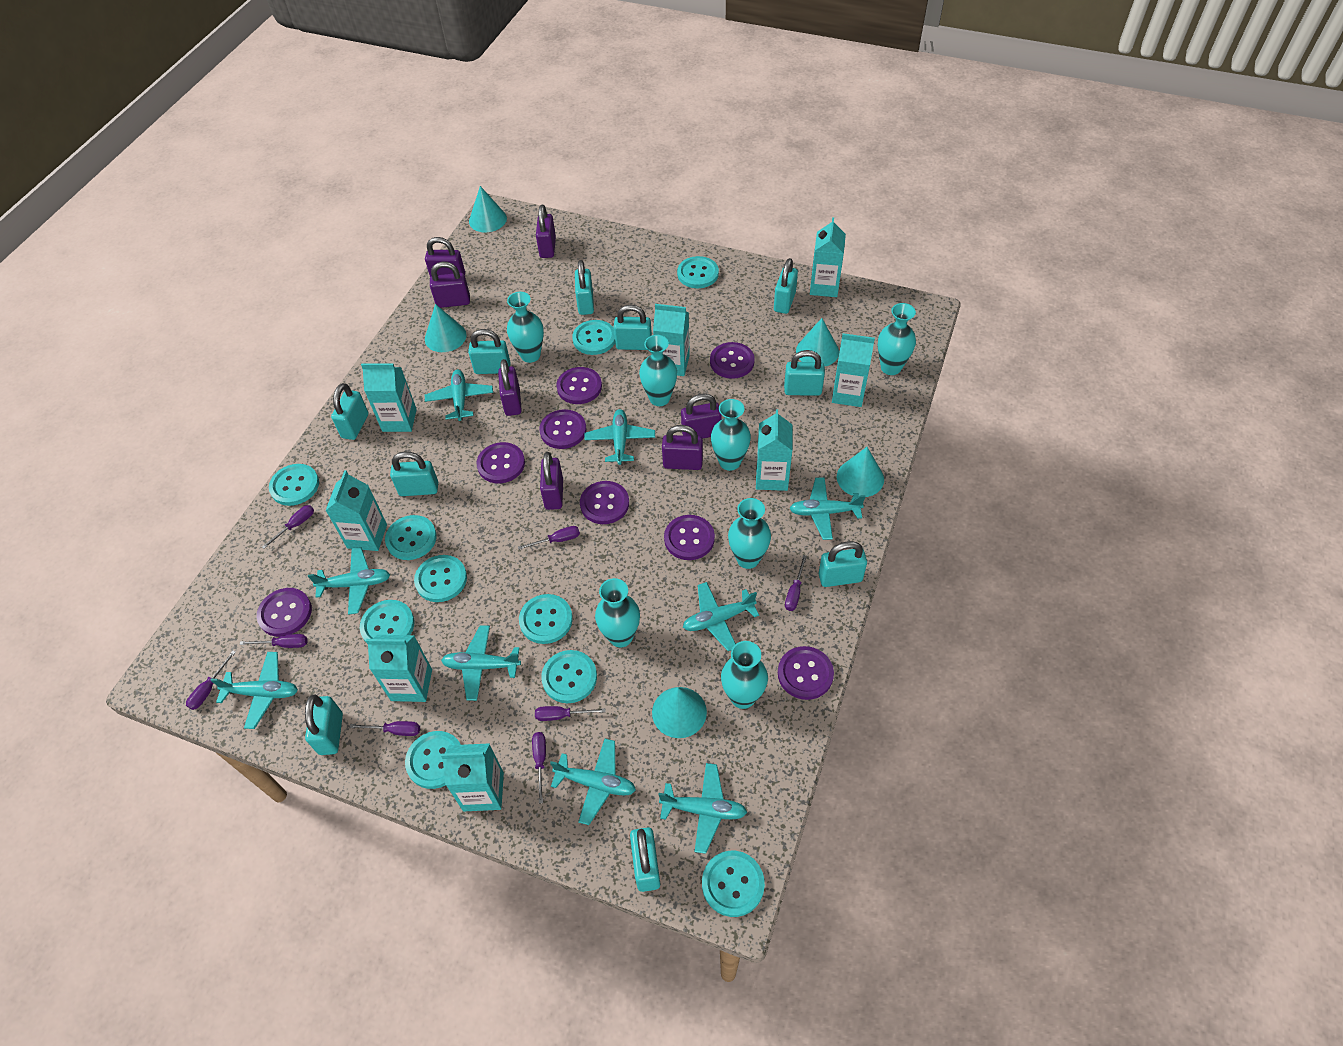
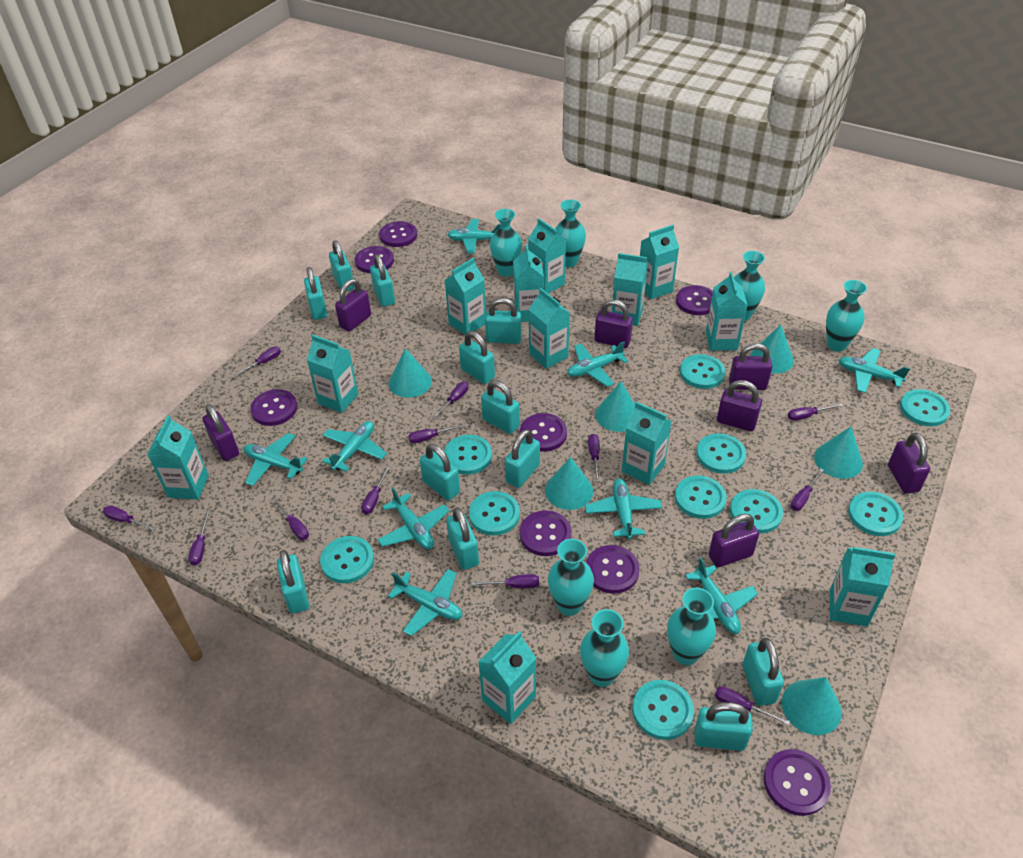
purple screwdriver: [186,651,236,710] [240,634,308,648] [262,505,314,549] [349,721,420,736] [518,526,580,550] [532,732,546,804] [535,706,606,721] [785,555,807,611] = 8 -> [103,505,157,531] [188,511,210,565] [233,346,281,377] [273,497,309,540] [361,465,391,514] [408,424,466,443] [433,382,469,419] [472,574,539,588] [588,434,600,482] [715,686,790,725] [788,403,843,421] [791,468,824,511] = 12
turquoise carton: [325,470,387,551] [361,363,417,432] [366,635,432,702] [441,743,504,811] [653,304,690,376] [756,409,793,491] [810,217,846,297] [832,333,875,407] = 8 -> [147,415,209,500] [307,335,358,413] [445,258,486,335] [478,631,536,724] [513,245,544,322] [528,218,566,293] [528,288,570,369] [612,253,648,326] [622,401,672,485] [640,225,679,299] [706,272,748,351] [830,547,896,627] = 12
turquoise cone: [425,304,467,352] [469,186,507,232] [652,687,707,738] [796,318,839,367] [837,447,884,497] = 5 -> [389,348,432,398] [545,457,593,510] [595,381,635,432] [751,325,794,374] [782,677,842,735] [814,426,863,479] = 6
turquoise padlock: [305,694,343,755] [331,383,368,440] [390,451,438,496] [468,329,511,374] [575,260,594,315] [614,305,652,350] [630,827,660,892] [774,258,798,314] [784,350,825,396] [819,541,867,587] = 10 -> [277,550,309,614] [304,267,327,320] [329,240,354,291] [370,254,395,307] [420,444,460,501] [446,507,479,570] [459,331,495,384] [481,380,520,434] [485,298,522,344] [505,429,540,488] [694,702,753,751] [742,638,784,706] = 12

